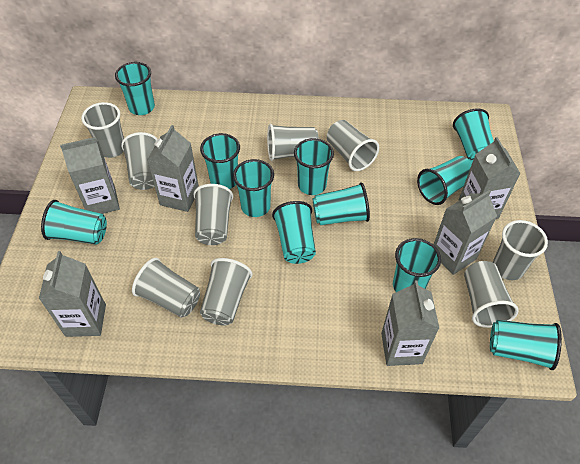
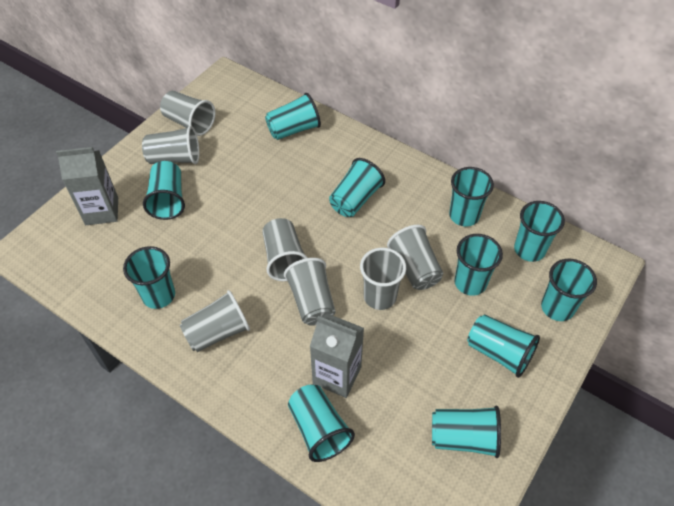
grey carton: [39,251,106,337] [60,137,120,214] [147,125,199,212] [381,280,439,366] [433,190,497,275] [459,137,521,219] = 6 -> [56,147,118,225] [310,313,364,398] = 2
grey cup: [82,102,124,158] [121,132,158,190] [132,258,200,318] [193,184,233,245] [200,258,253,326] [267,124,319,161] [327,120,379,171] [464,261,519,328] [493,220,548,280] = 9 -> [142,126,199,164] [160,91,215,136] [180,290,250,352] [262,218,308,281] [284,258,336,326] [360,248,406,310] [387,225,443,290] = 7

